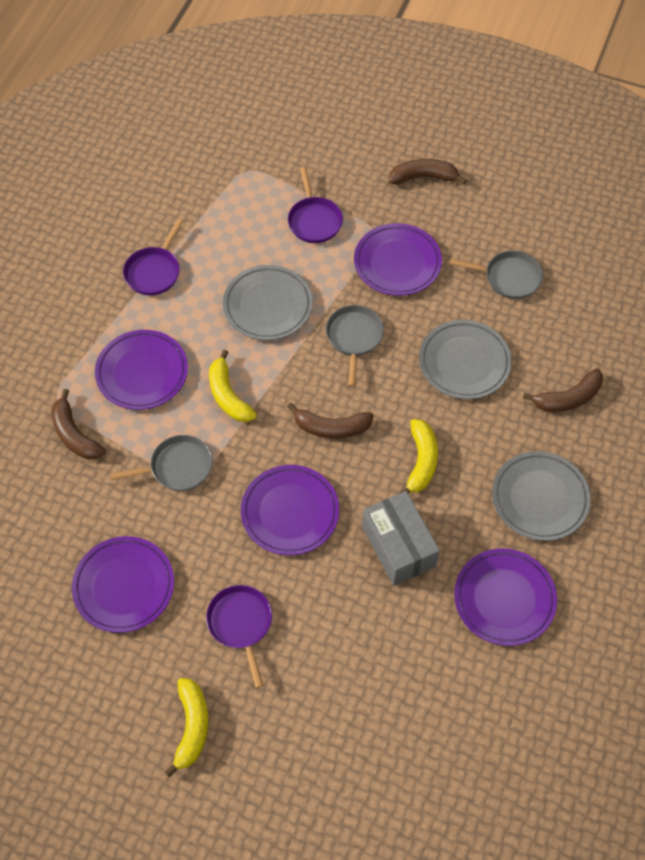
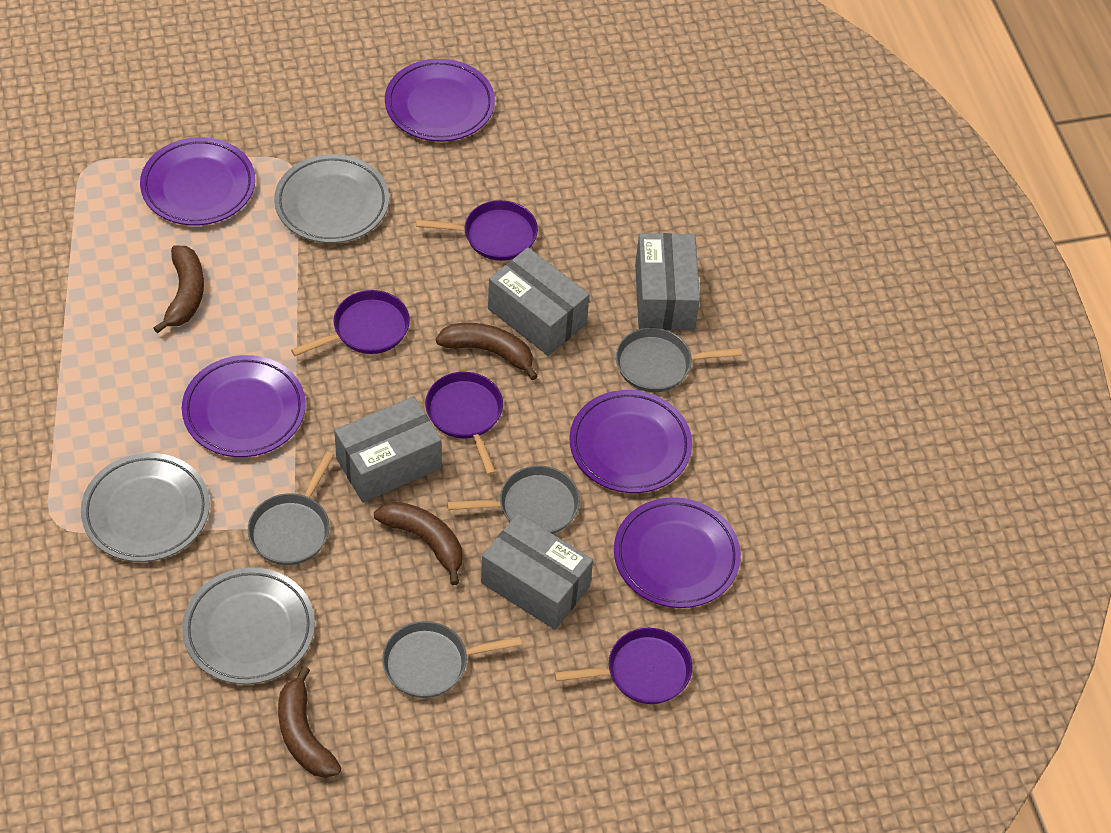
grey box: [362,491,440,586] = 1 -> [334,396,442,503] [481,513,593,630] [488,247,590,356] [635,233,700,330] = 4
grey pan: [110,435,212,491] [326,305,384,387] [450,251,543,299] = 3 -> [248,452,334,565] [382,621,521,698] [447,466,580,534] [616,328,742,392] = 4
purple pan: [123,219,183,295] [206,585,272,688] [288,167,343,243] = 3 -> [291,290,410,356] [416,200,538,261] [425,372,503,475] [554,628,692,704] = 4
yellow banana: [165,678,209,778] [209,350,257,422] [399,419,438,494] = 3 -> none = 0

